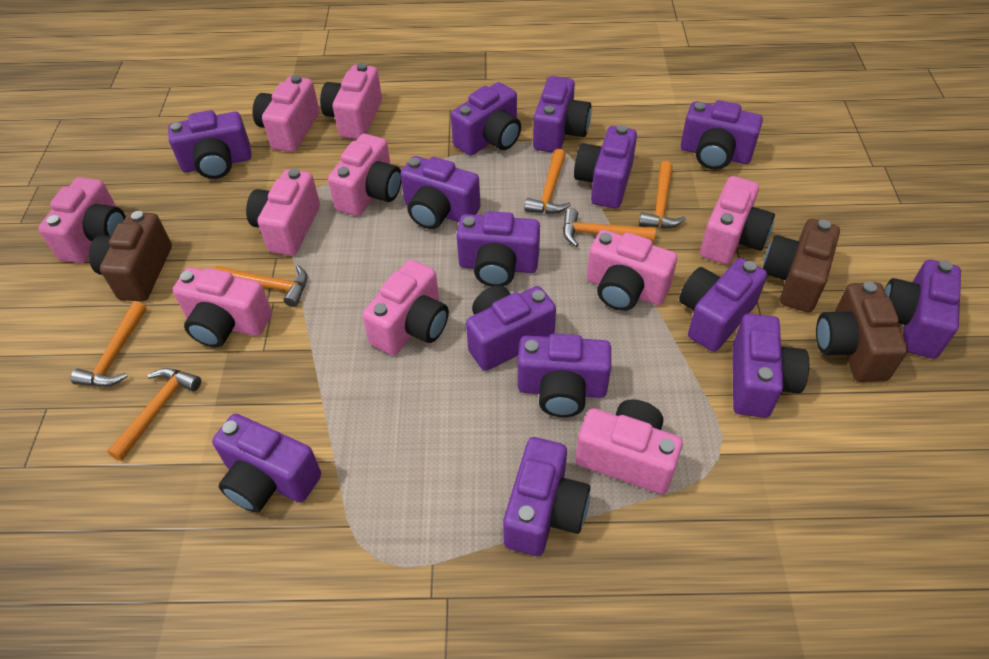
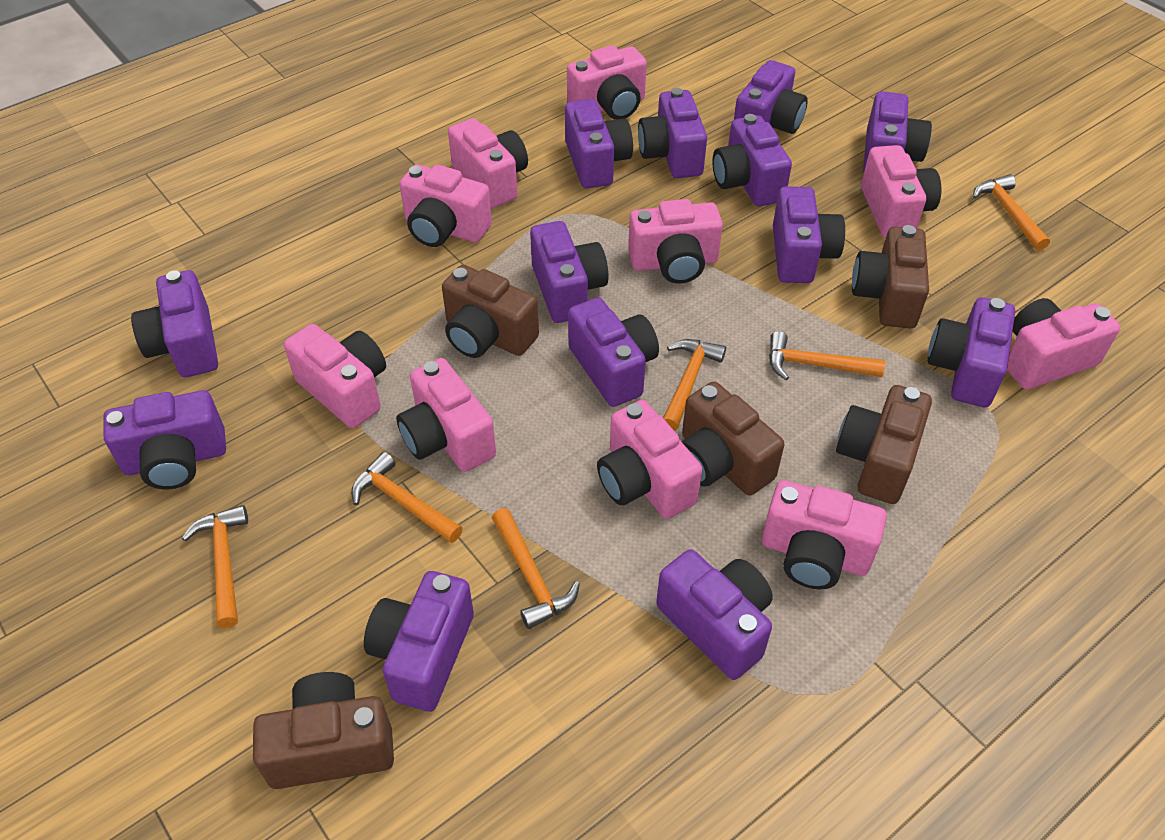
brown camera: [89,211,172,302] [763,219,840,312] [816,281,908,382] = 3 -> [253,672,394,789] [442,265,539,358] [681,381,784,496] [836,385,932,504] [852,225,929,329] = 5
purple camera: [168,110,252,179] [212,414,321,513] [400,156,480,229] [451,82,521,156] [456,211,540,287] [466,285,556,371] [503,437,590,556] [518,334,611,417] [533,76,591,153] [574,125,637,208] [679,258,767,352] [681,100,763,170] [733,313,809,418] [884,260,961,359] = 14 -> [104,390,226,489] [131,270,218,377] [364,571,474,712] [530,221,609,323] [565,99,633,188] [568,298,659,407] [638,88,707,178] [656,549,773,680] [712,114,792,206] [734,60,808,134] [773,186,845,283] [863,91,932,173] [927,297,1015,407] = 13

